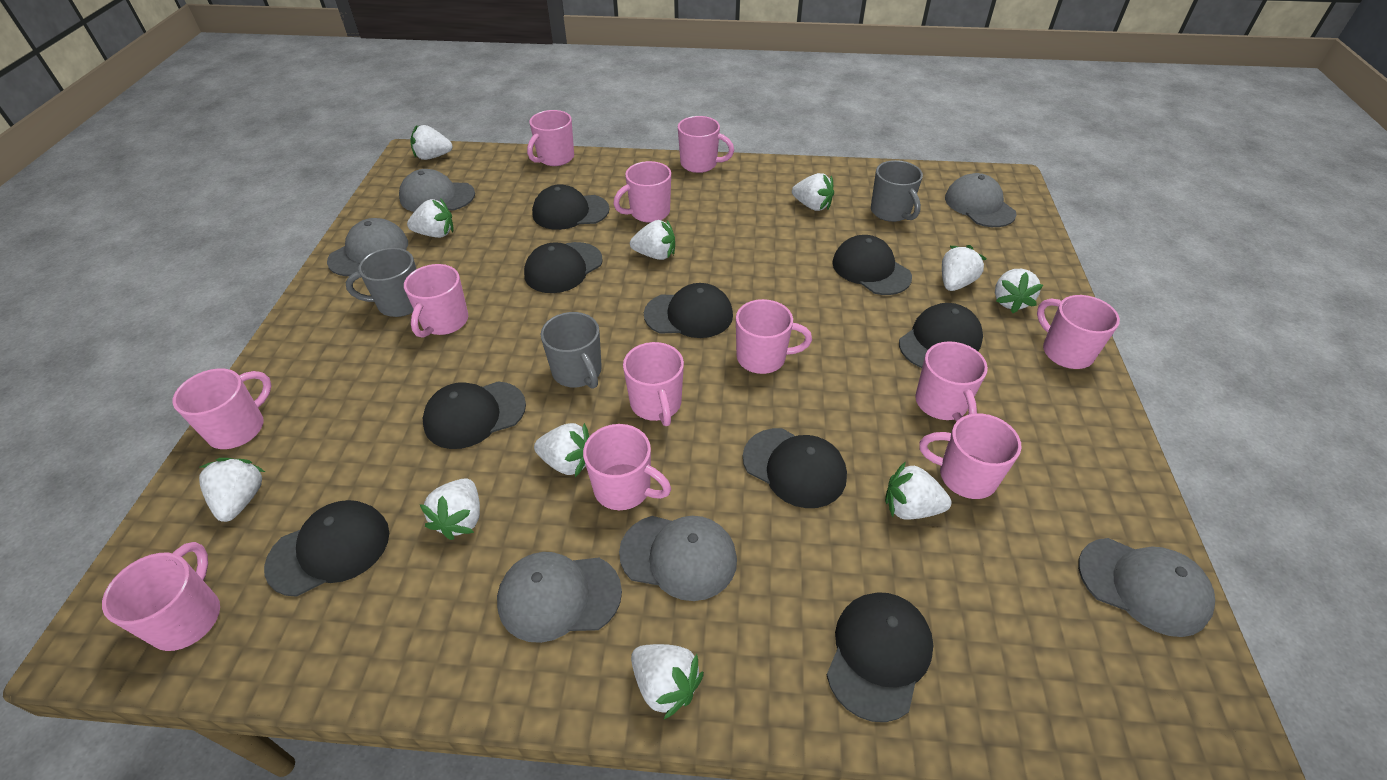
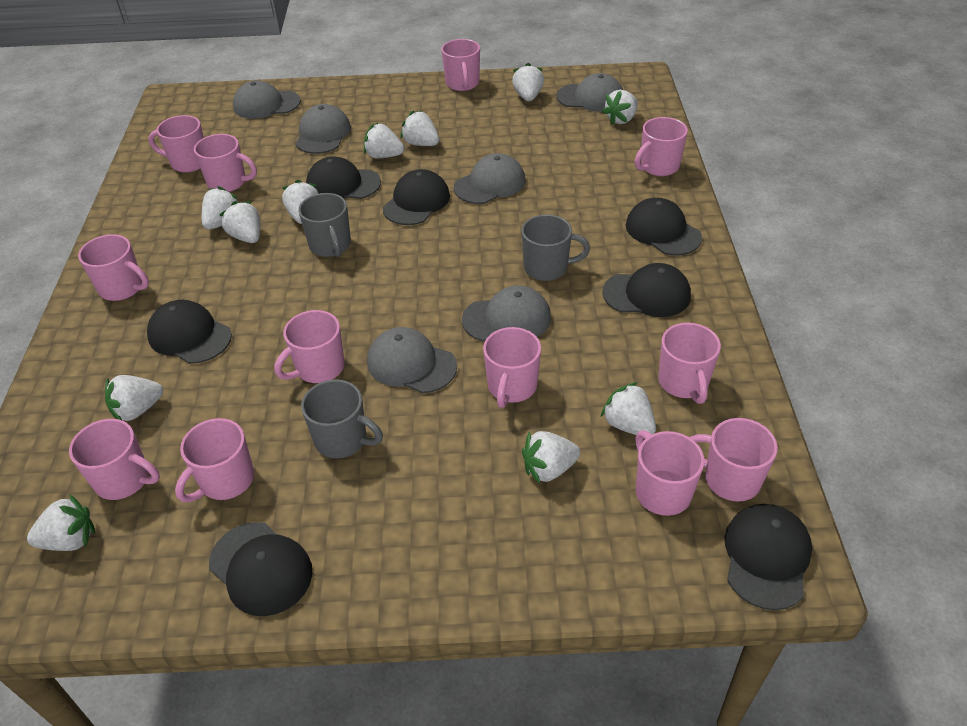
black cap: [264,500,389,597] [423,381,526,449] [524,242,603,293] [532,184,609,230] [644,283,733,338] [743,428,847,508] [827,592,933,722] [832,235,912,295] [899,303,983,368] = 9 -> [147,300,232,364] [209,522,312,616] [306,156,381,199] [383,169,450,225] [602,263,691,317] [626,198,702,255] [725,504,812,610] = 7

